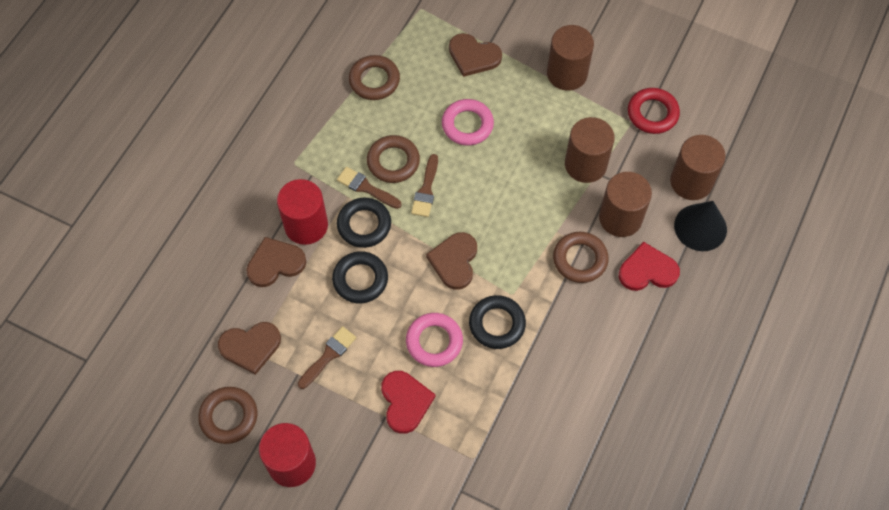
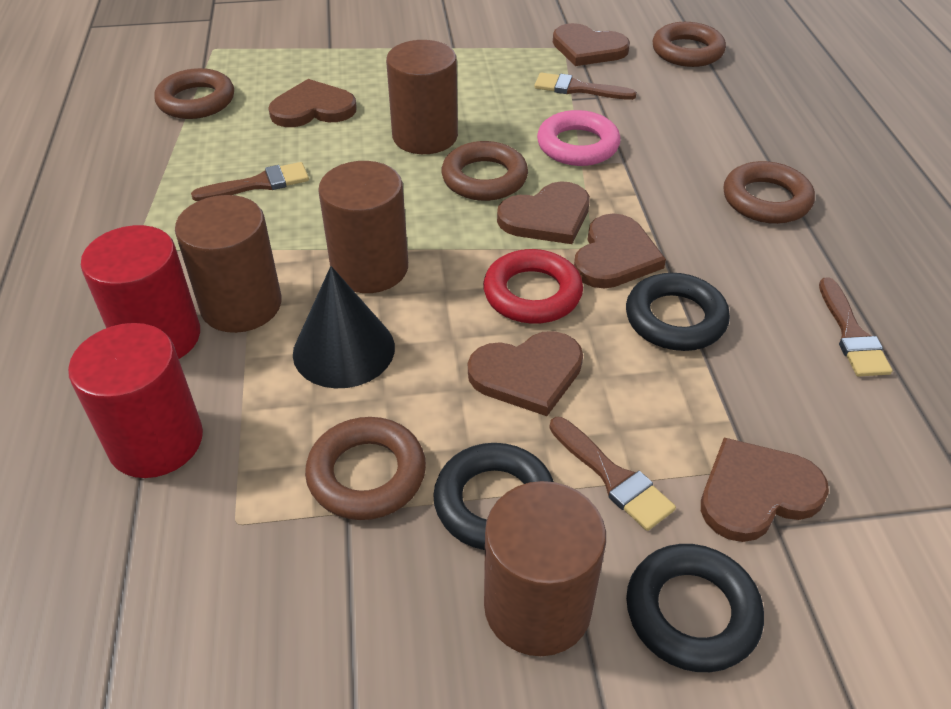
brown brush: [298,326,356,389] [337,167,402,209] [411,154,438,217] = 3 -> [191,162,309,201] [534,72,637,100] [549,417,676,531] [819,277,892,377] = 4
brown heart: [218,322,281,375] [246,237,306,287] [426,232,477,290] [449,33,502,77] = 4 -> [268,79,357,127] [468,331,583,416] [497,181,590,244] [553,23,630,66] [574,213,666,289] [701,437,829,542] = 6
brown ring: [198,387,257,444] [349,55,400,100] [367,135,420,183] [553,232,609,283] = 4 -> [154,68,234,119] [305,417,426,520] [441,141,528,201] [652,22,726,67] [723,161,815,224] = 5
pink ring: [406,313,463,367] [442,99,494,146] = 2 -> [537,110,621,166] = 1
red heart: [381,371,436,434] [619,242,680,291] = 2 -> none = 0

